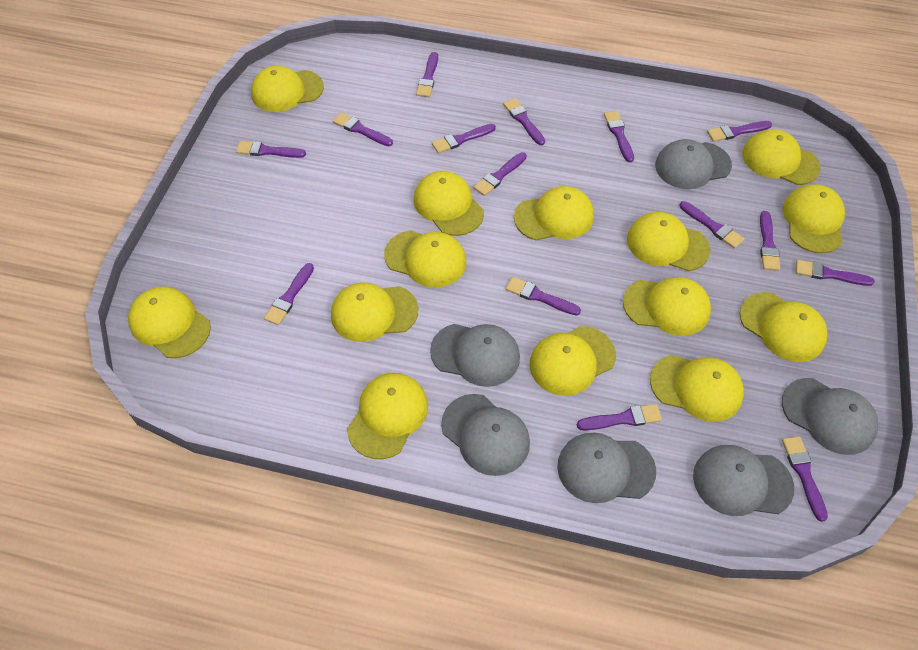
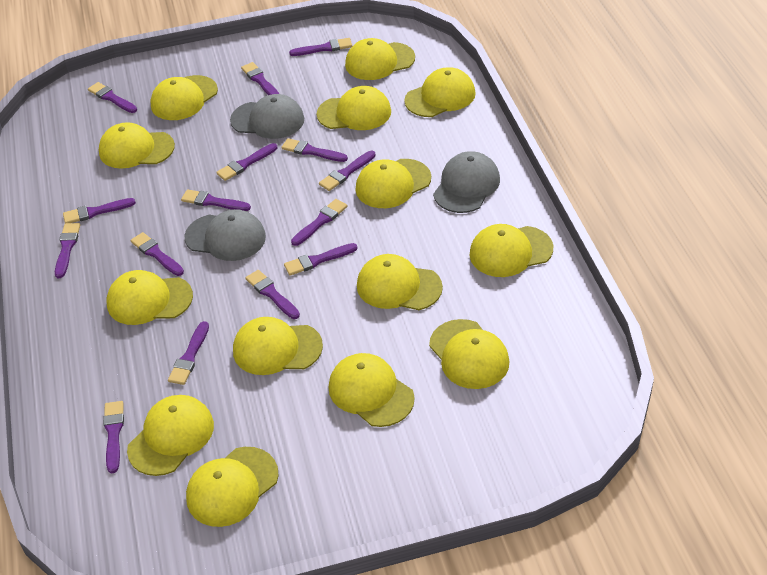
grey cap: [430,324,520,387] [441,394,530,476] [557,433,656,503] [655,139,732,189] [693,445,794,516] [782,378,878,455] = 6 -> [185,209,266,261] [230,94,304,139] [433,151,500,213] = 3

